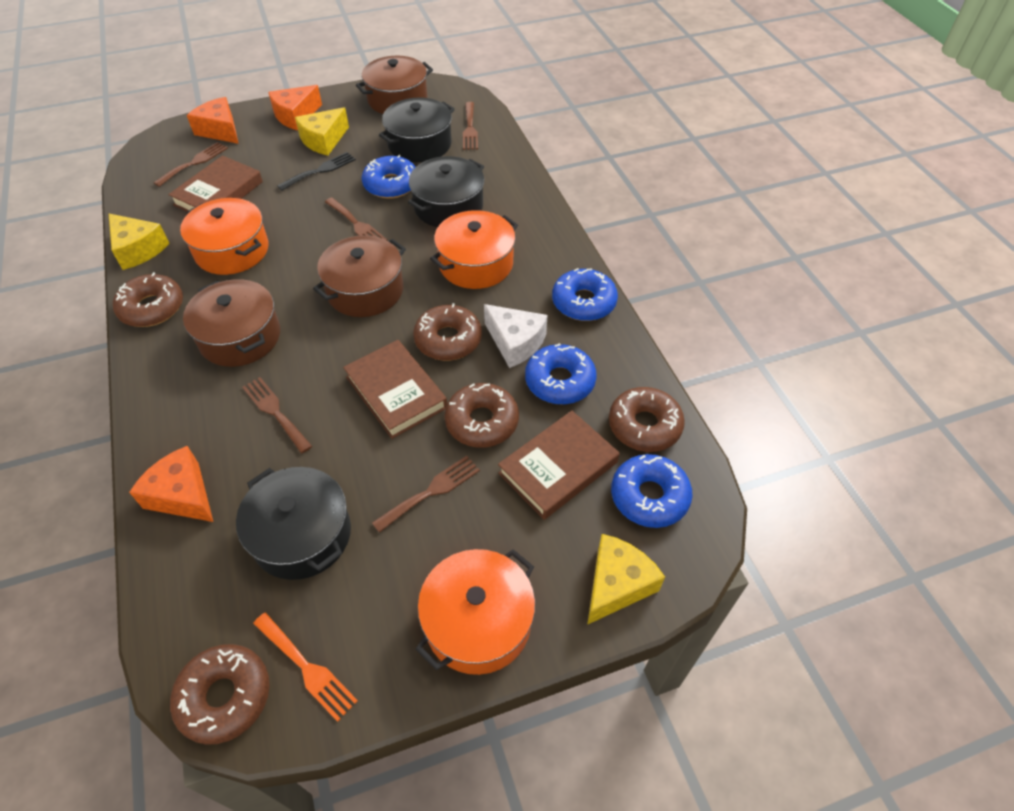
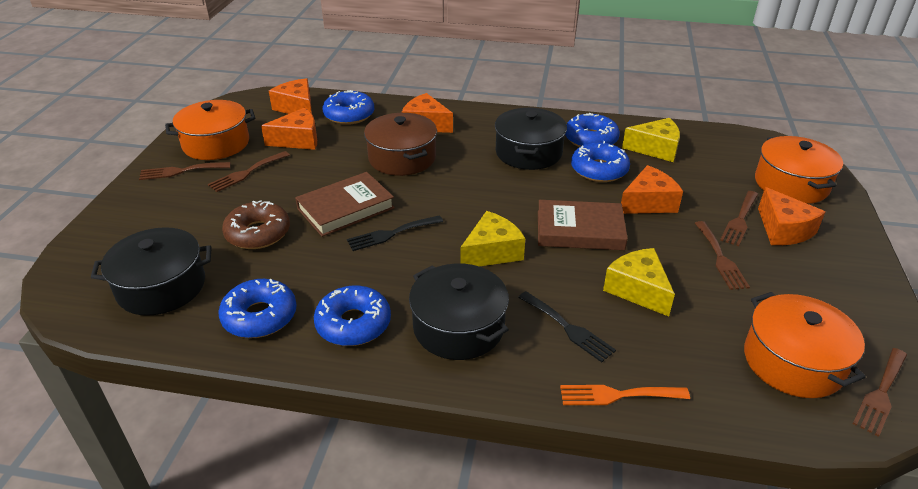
black fork: [277,152,356,191] = 1 -> [347,216,443,251] [518,291,616,362] = 2
blue donut: [362,155,415,199] [525,343,597,404] [552,268,618,321] [611,454,693,528] = 4 -> [218,279,297,338] [314,286,391,346] [323,90,374,125] [565,113,620,147] [571,141,630,182] = 5
brown book: [168,155,263,211] [343,340,447,439] [498,411,619,520] = 3 -> [295,172,395,237] [538,200,628,250] = 2
brown donut: [113,272,183,327] [170,644,270,745] [413,303,482,361] [445,383,519,448] [609,387,685,452] = 5 -> [222,200,290,249] = 1
brown pot: [183,279,280,367] [313,235,406,317] [356,56,433,114] = 3 -> [364,113,437,176] = 1
orange cheese: [129,446,213,522] [187,97,239,144] [268,85,322,130] = 3 -> [261,108,317,150] [269,78,312,114] [402,93,453,133] [621,165,683,214] [758,187,825,245] = 5
white cheese: [484,304,548,368] = 1 -> none = 0

